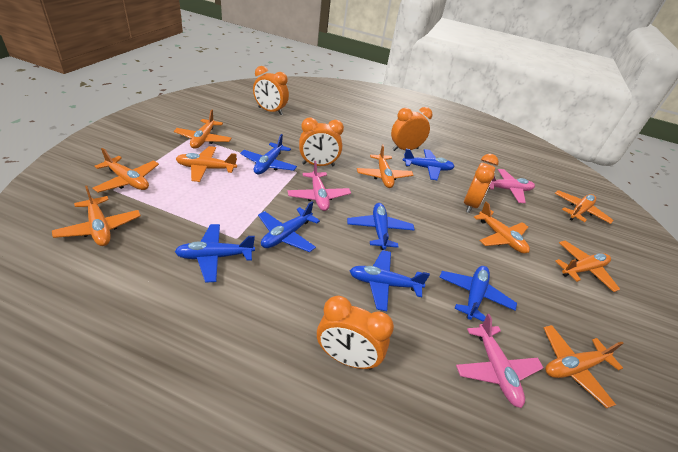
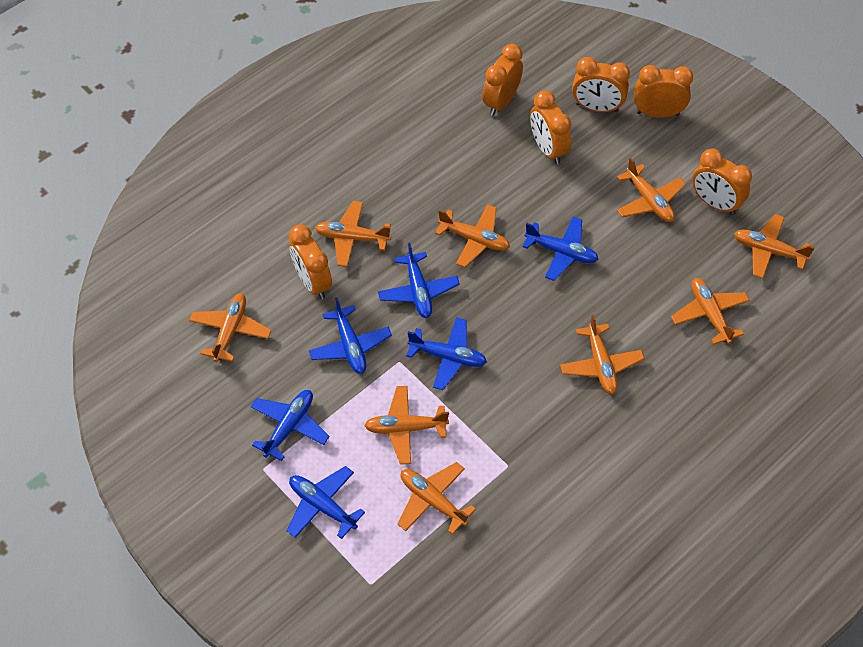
blue plane: [175,224,255,283] [240,134,297,174] [258,201,320,252] [347,203,415,250] [350,250,430,311] [403,149,455,180] [439,266,517,322] = 7 -> [250,390,330,461] [287,466,365,539] [309,297,392,374] [378,243,460,318] [406,317,487,390] [522,217,598,281] = 6
orange clock: [253,66,289,115] [299,118,344,166] [317,296,394,369] [391,107,432,151] [464,154,499,213] = 5 -> [289,225,332,299] [483,44,523,116] [530,90,571,164] [572,57,630,112] [634,65,693,118] [692,149,752,215] = 6
pink plane: [287,161,351,211] [456,314,543,408] [488,169,535,203] = 3 -> none = 0

